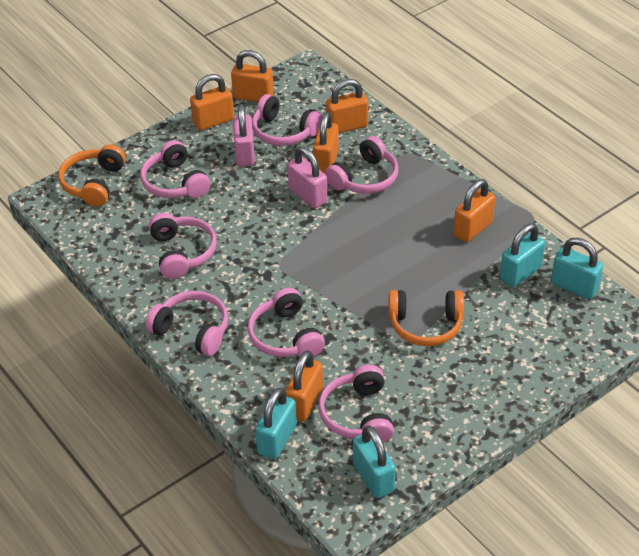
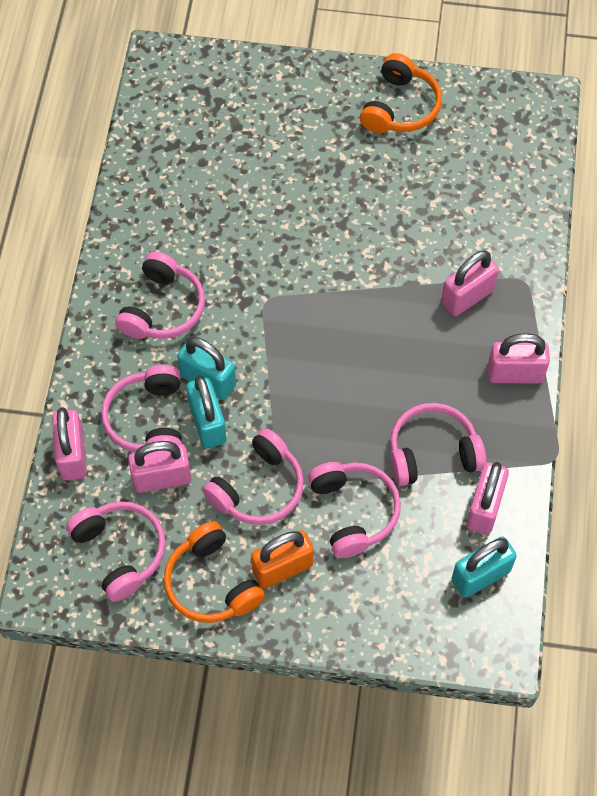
orange padlock: [190,74,234,131] [231,50,274,102] [285,350,323,422] [313,112,339,174] [326,79,368,133] [453,179,495,242] = 6 -> [251,530,314,589] = 1
pink headphones: [140,140,210,198] [146,291,228,356] [149,213,217,279] [247,288,325,357] [252,94,322,146] [318,365,394,443] [325,136,398,194] = 7 -> [66,501,166,602] [101,365,182,452] [115,252,205,339] [202,428,304,525] [308,462,401,558] [390,403,487,486] = 6
pink padlock: [233,104,255,167] [288,146,327,209] = 2 -> [52,407,87,481] [128,441,192,493] [441,250,499,316] [466,462,509,535] [488,333,550,383] = 5
turquoise padlock: [255,387,297,459] [353,425,396,498] [500,223,545,287] [551,238,603,299] = 4 -> [177,337,236,400] [186,375,227,448] [452,536,517,598] = 3

